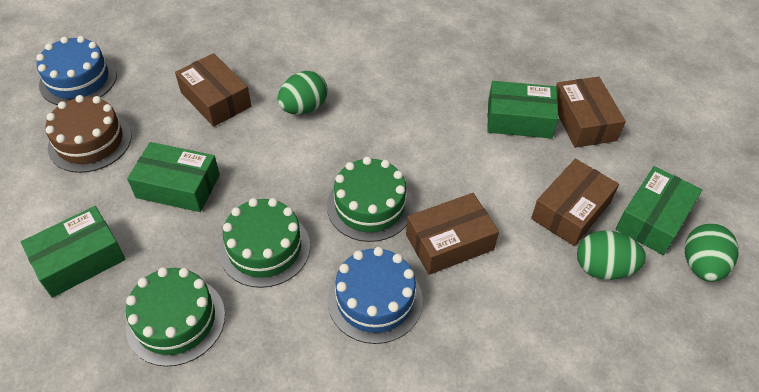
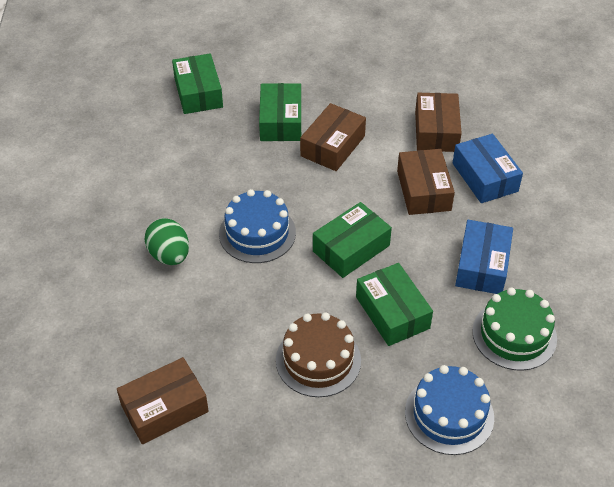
blue box: none = 0 -> [453,134,523,203] [455,220,513,294] = 2
green cake: [126,267,225,367] [219,198,310,288] [327,157,413,242] = 3 -> [473,288,557,371] = 1
green egg: [278,71,328,115] [577,231,646,280] [685,223,739,282] = 3 -> [144,218,189,265] = 1

